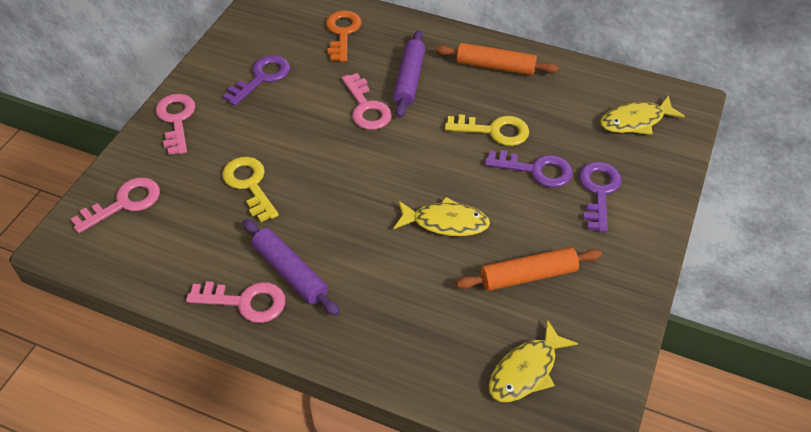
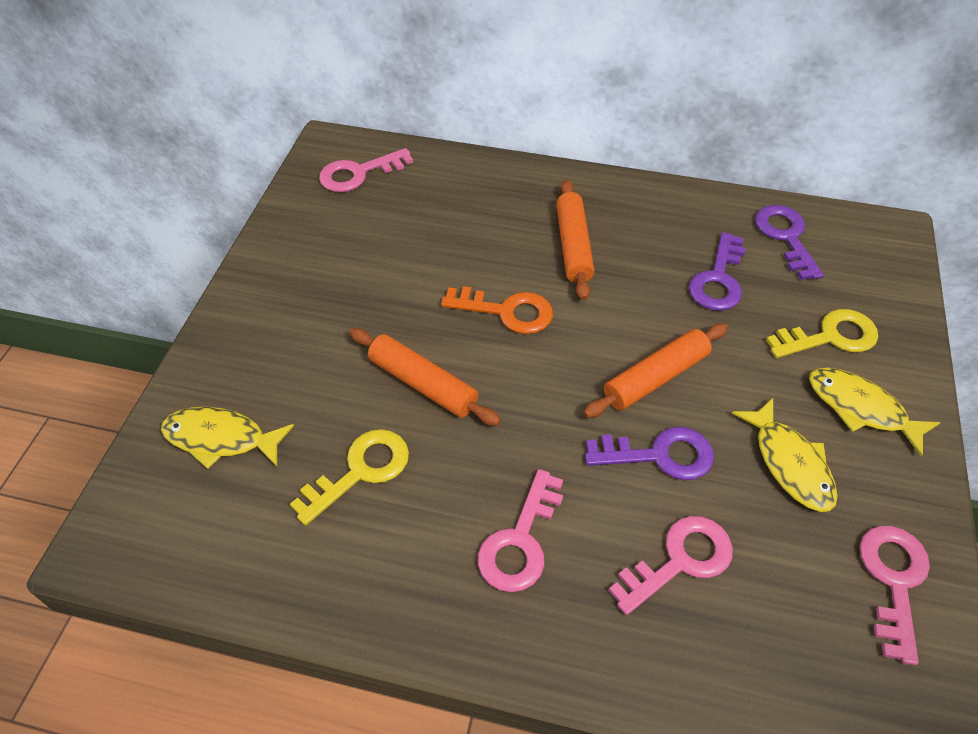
orange rolling pin: [436,43,559,76] [456,247,602,291] = 2 -> [350,328,501,426] [556,180,594,300] [583,323,728,418] = 3
purple rolling pin: [243,219,340,316] [393,30,426,118] = 2 -> none = 0

